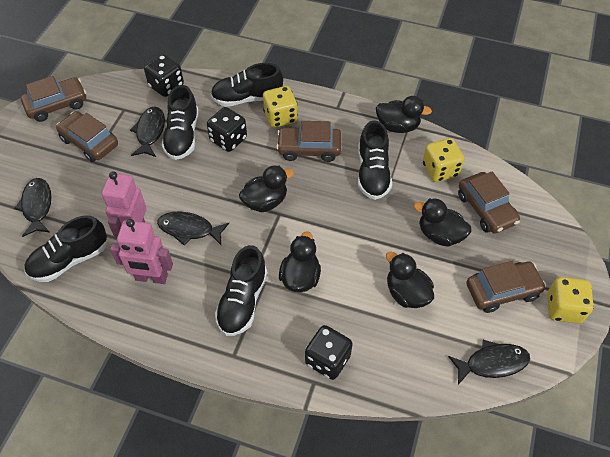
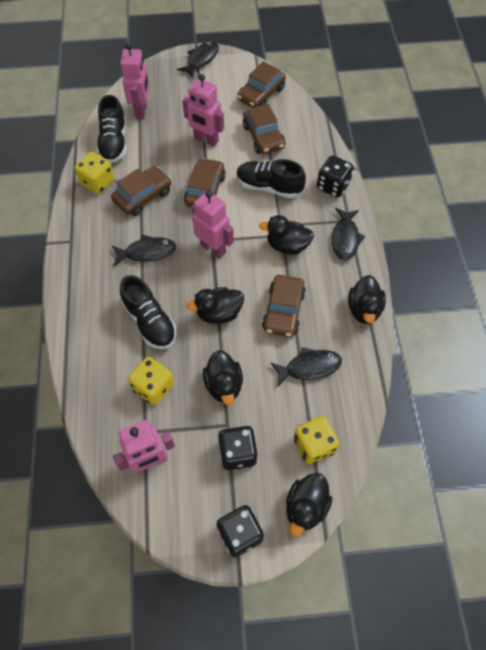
black shoe: [24,215,107,282] [162,85,199,160] [210,63,283,107] [215,245,267,336] [358,121,392,200] = 5 -> [97,95,127,163] [120,275,177,349] [237,159,306,198] = 3
pink robot: [102,171,147,238] [110,219,173,284] = 2 -> [113,420,175,473] [120,43,149,119] [182,74,224,147] [192,191,234,259] = 4

